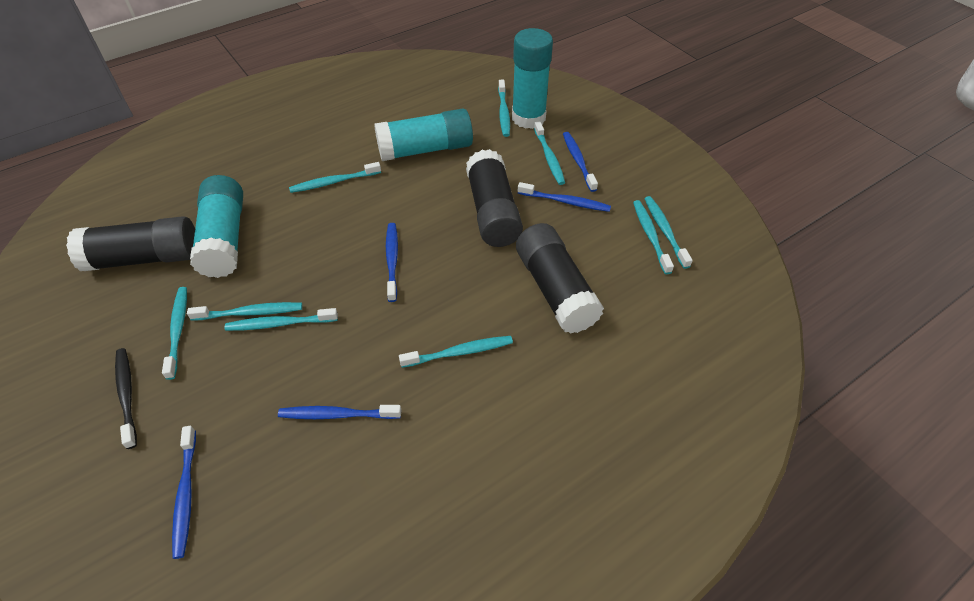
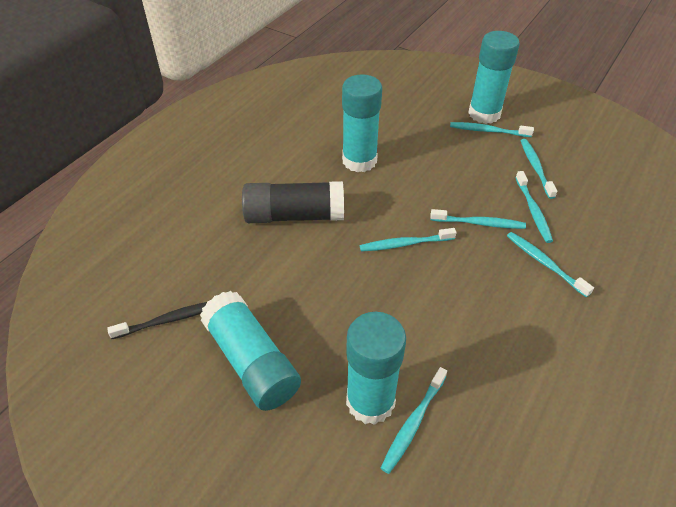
black glue stick: [66,216,195,271] [466,149,523,247] [516,223,604,334] = 3 -> [242,181,344,223] = 1
blue toothbrush: [172,426,196,559] [278,405,401,419] [386,223,398,302] [518,182,611,212] [563,132,598,192] = 5 -> none = 0
turquoise glue stick: [190,175,243,278] [374,108,473,161] [512,28,553,129] = 3 -> [200,291,301,411] [342,74,382,172] [346,312,406,425] [468,31,520,124] = 4
turquoise toothbrush: [162,287,187,380] [187,302,302,321] [225,308,338,331] [289,162,381,193] [399,336,513,368] [498,80,510,137] [534,121,565,185] [633,200,674,274] [644,196,693,269] = 9 -> [360,228,456,252] [381,367,447,474] [430,209,526,229] [450,122,534,137] [507,232,594,297] [515,171,553,243] [520,139,557,199] = 7

